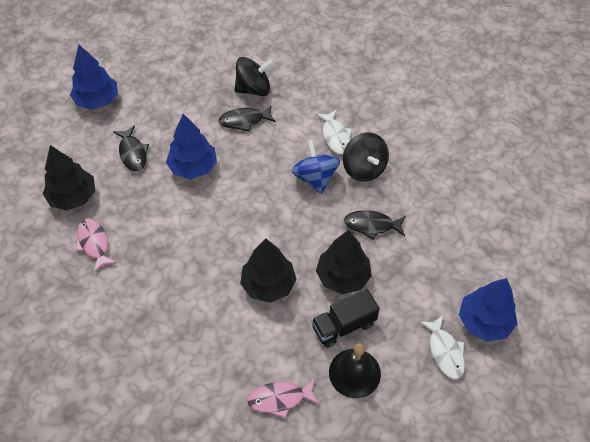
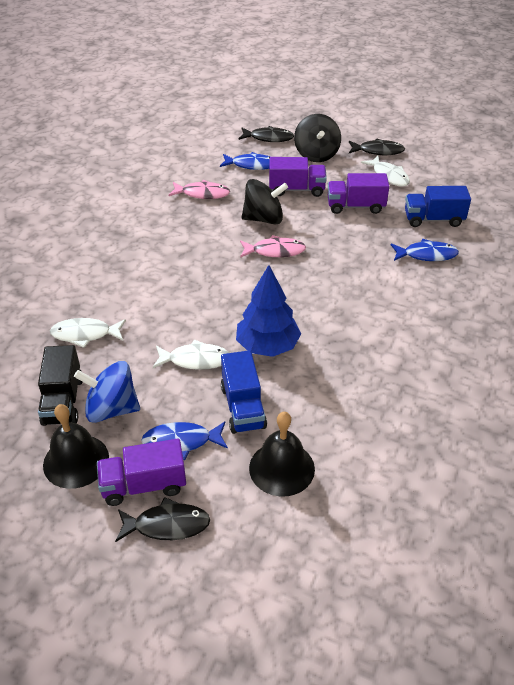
black bell: [329,343,381,398] = 1 -> [43,404,109,489] [249,412,315,497] = 2
black tree: [43,145,95,210] [240,238,297,303] [316,230,372,294] = 3 -> none = 0
blue fish: none = 0 -> [141,421,228,460] [220,152,270,170] [391,239,459,261] = 3
blue tree: [70,45,118,110] [166,114,217,179] [459,278,517,342] = 3 -> [236,265,301,357] = 1
blue truck: none = 0 -> [221,350,267,434] [405,186,471,227] = 2
purple truck: none = 0 -> [97,439,186,506] [269,157,327,197] [328,173,389,214] = 3
white fish: [316,109,352,154] [419,315,465,379] = 2 -> [50,318,126,348] [153,339,229,370] [361,156,410,187] = 3

